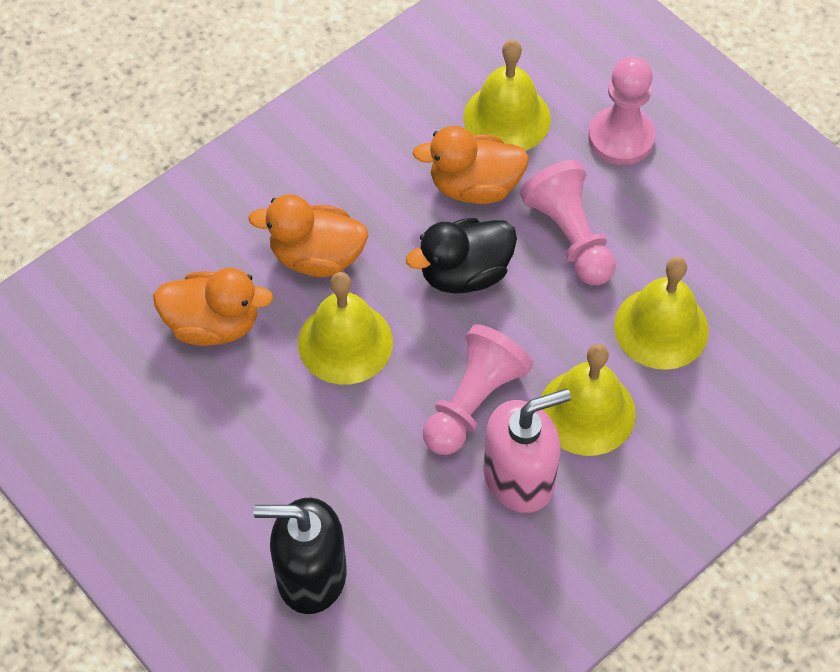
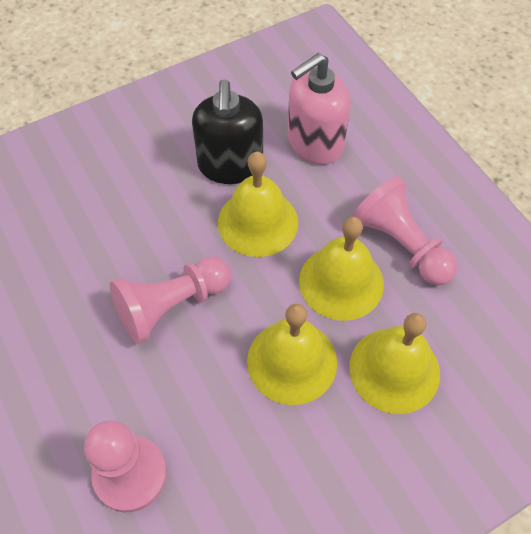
black duck: [406,218,517,294] = 1 -> none = 0
orange duck: [153,268,273,346] [248,194,368,277] [413,126,529,204] = 3 -> none = 0

